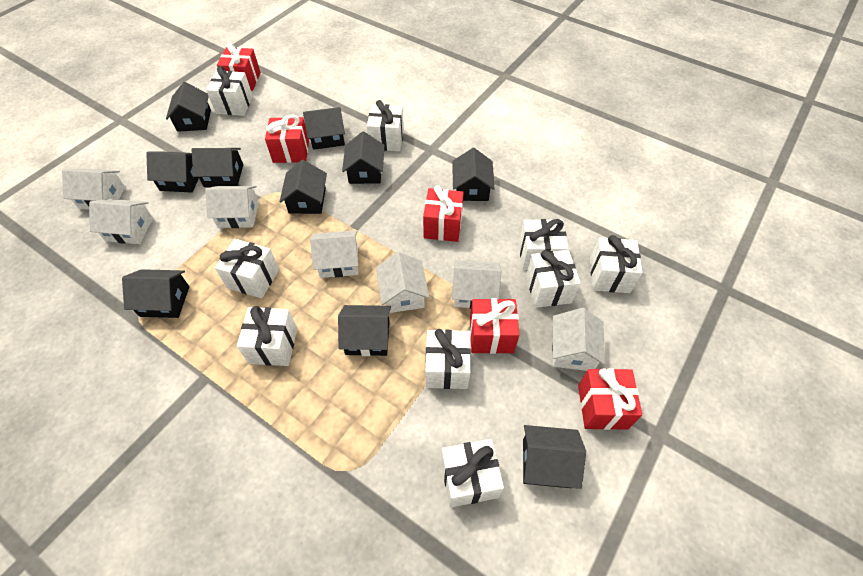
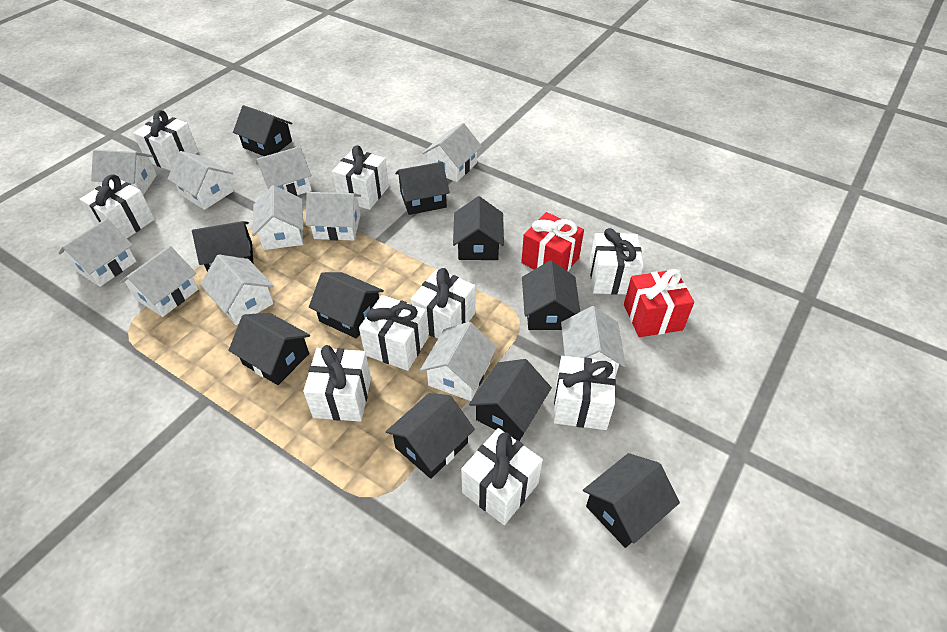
red gift: [217,43,261,91] [265,115,309,163] [423,185,464,242] [470,298,520,354] [578,368,642,430] = 5 -> [521,212,584,271] [624,269,694,337] = 2
white house: [62,168,125,210] [89,199,153,244] [205,186,259,228] [310,230,358,278] [376,252,429,313] [452,260,501,309] [552,308,605,371] = 7 -> [58,218,136,287] [91,149,157,195] [120,246,198,317] [168,151,233,210] [200,254,274,325] [252,185,303,250] [256,146,312,196] [306,192,361,241] [420,322,497,401] [422,123,482,182] [561,306,626,377] = 11

